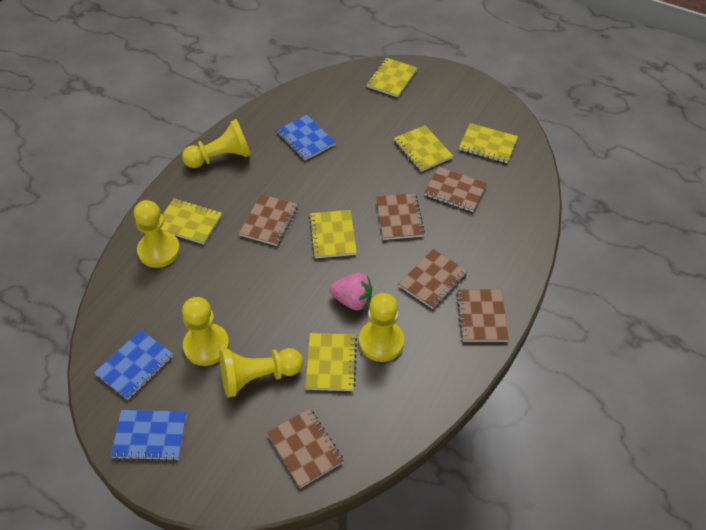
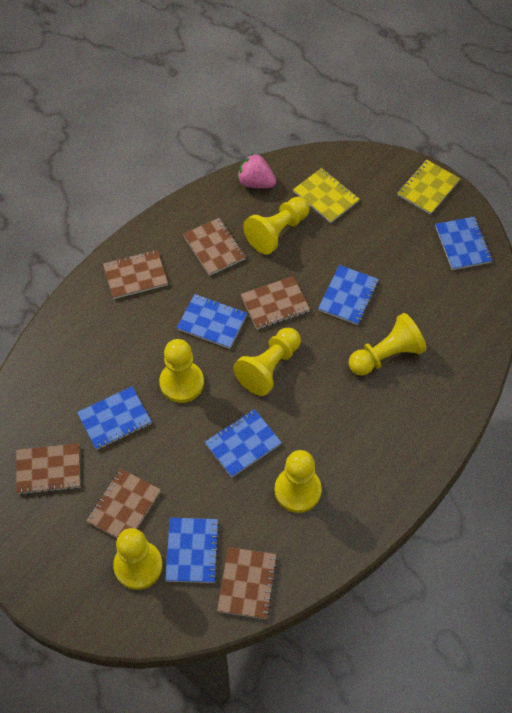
blue notebook: [94,330,173,400] [111,410,187,461] [277,115,336,160] = 3 -> [77,387,152,450] [165,518,220,583] [177,294,247,349] [205,409,282,478] [318,265,379,325] [435,217,493,270] = 6
yellow notebook: [161,198,222,244] [305,333,357,391] [309,210,357,258] [366,58,417,97] [394,125,453,172] [459,123,518,163] = 6 -> [293,168,359,223] [397,160,460,215] = 2
yellow pawn: [134,200,180,268] [182,119,251,168] [182,297,229,366] [219,348,303,398] [359,293,404,362] = 5 -> [113,528,163,590] [159,339,204,403] [233,328,301,396] [243,197,309,255] [275,450,322,513] [349,313,427,376] = 6

